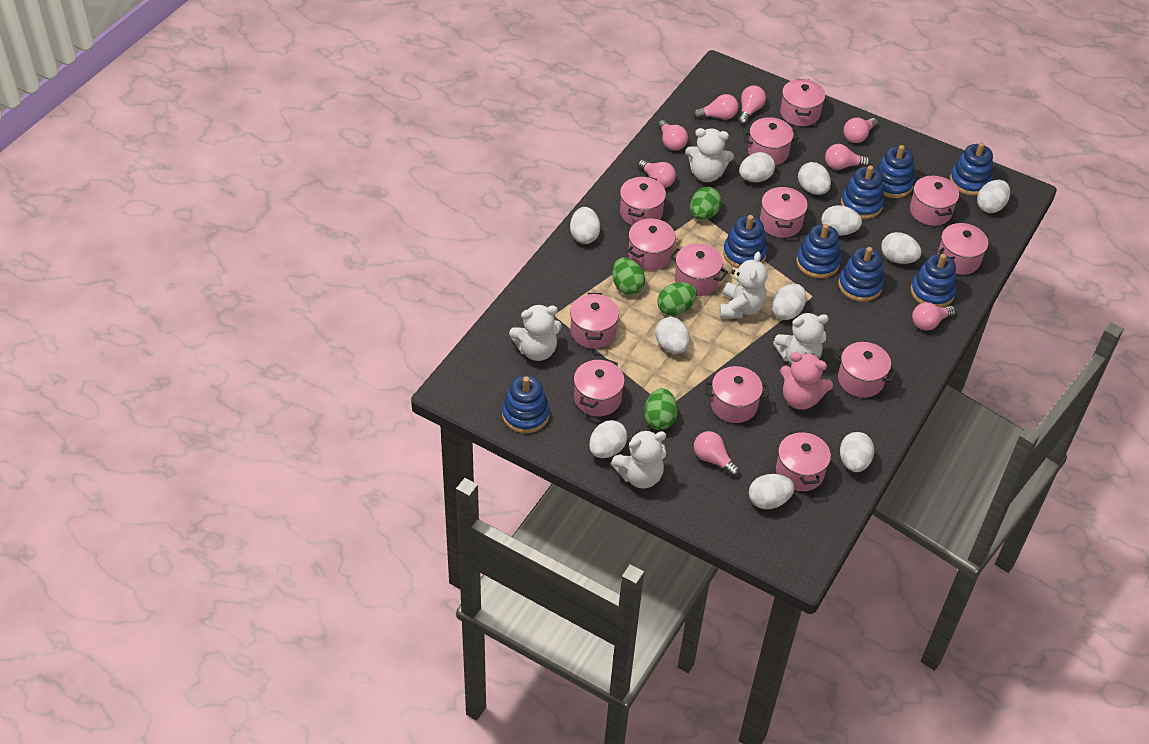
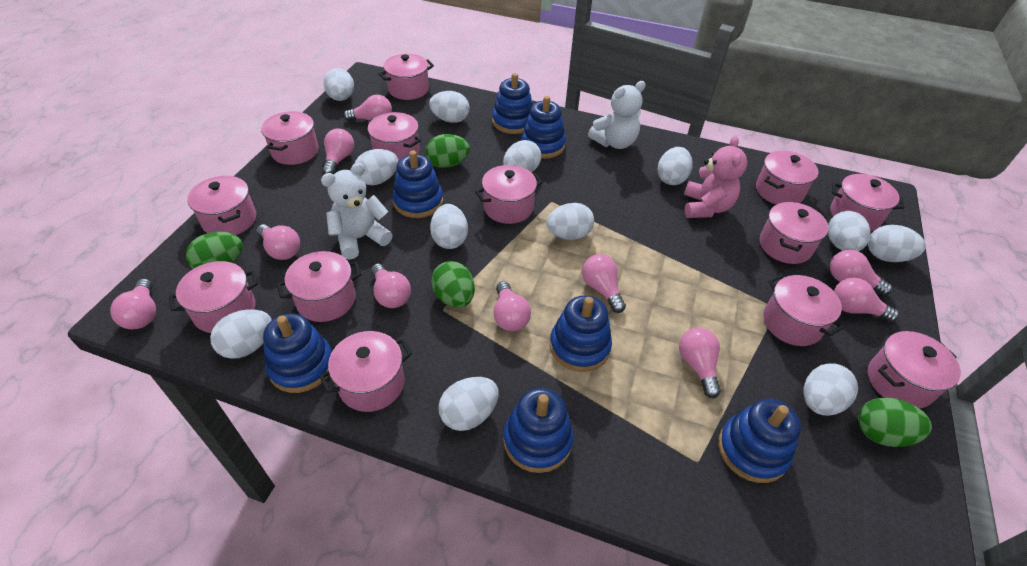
blue stacking toy: [502,375,550,433] [723,215,767,268] [796,224,841,278] [838,247,884,302] [841,165,884,219] [876,145,915,198] [910,254,957,307] [950,142,993,196] = 8 -> [263,313,332,393] [392,151,443,218] [492,73,533,134] [503,388,574,473] [521,96,566,159] [550,295,612,372] [718,398,801,483] = 7
pink light bulb: [638,159,676,188] [658,120,688,151] [693,94,738,119] [694,431,740,477] [738,85,766,125] [825,144,870,170] [844,118,878,143] [912,302,956,330] = 8 -> [110,279,156,329] [256,224,300,260] [322,128,354,174] [344,94,392,121] [371,264,411,308] [493,281,531,332] [582,254,626,313] [679,328,721,398] [830,250,892,296] [834,278,899,322] = 10
white egg: [570,207,600,244] [589,420,627,458] [655,317,690,354] [739,152,775,182] [749,474,795,509] [771,284,806,320] [798,162,831,195] [821,205,862,236] [840,432,874,472] [881,232,922,264] [977,180,1010,213] = 11 -> [210,309,272,359] [324,68,354,101] [354,149,398,185] [429,91,469,123] [430,204,468,249] [438,377,499,431] [503,140,541,172] [546,203,594,240] [658,147,693,185] [804,363,858,416] [828,211,871,251] [868,225,926,262] = 12
white teddy bear: [509,305,562,361] [611,430,666,488] [685,128,734,182] [719,252,767,318] [773,313,829,364] = 5 -> [321,163,392,260] [588,81,646,149] = 2

